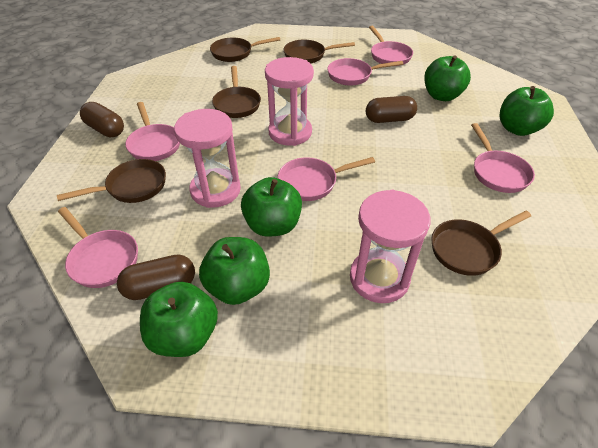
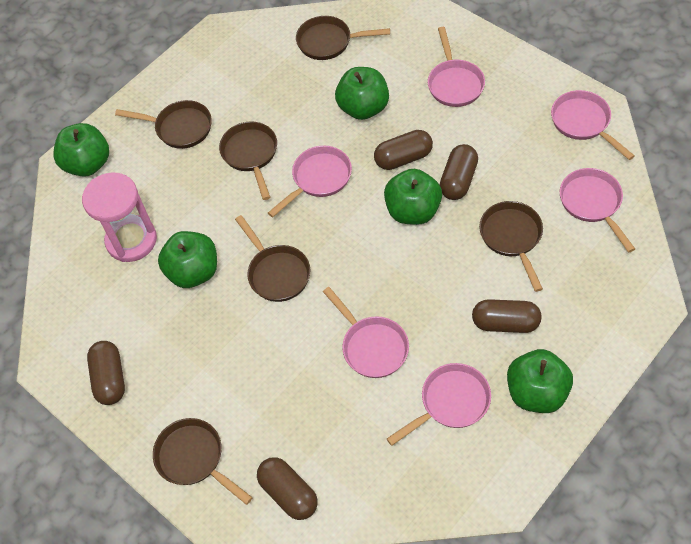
brown capsule: [80,102,124,137] [117,254,195,300] [366,96,417,123] = 3 -> [87,341,125,405] [257,457,318,520] [374,130,433,170] [440,144,478,200] [472,299,542,333] = 5
brown pan: [57,159,166,203] [210,37,280,62] [212,66,261,118] [283,40,355,64] [431,211,531,276] = 5 -> [115,100,212,149] [153,418,253,505] [219,121,277,200] [235,215,310,302] [296,16,390,60] [479,201,543,292] = 6
pink hourglass: [174,109,241,208] [265,57,314,146] [350,190,430,303] = 3 -> [82,172,157,262] = 1

